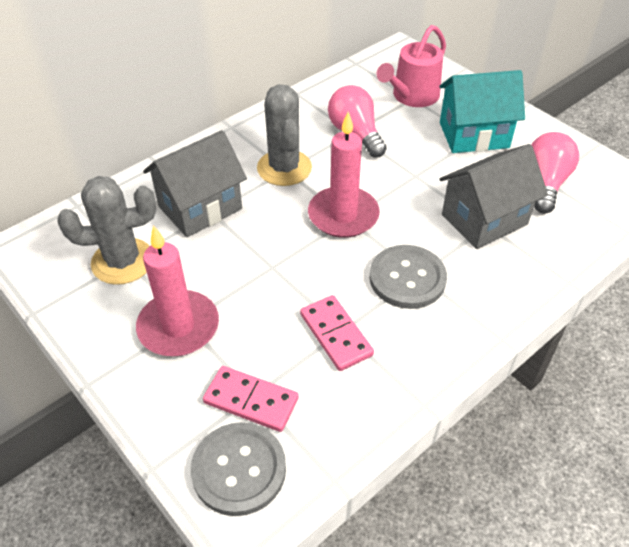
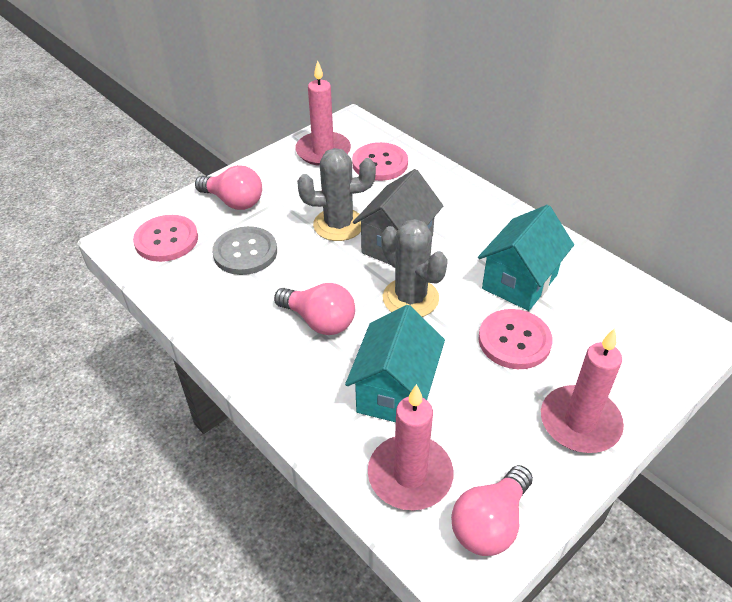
grey button: [191,422,286,516] [369,245,447,309] = 2 -> [212,226,277,275] = 1
grey house: [143,130,247,237] [439,144,548,249] = 2 -> [353,169,443,265] = 1
pink button: none = 0 -> [133,215,198,262] [352,142,408,181] [478,309,553,369] = 3
pink candle: [136,225,219,356] [308,112,380,238] = 2 -> [295,60,351,166] [368,384,453,510] [541,328,624,453] = 3
pink domino: [203,366,299,432] [300,295,374,371] = 2 -> none = 0
pink light bulb: [328,85,387,158] [531,132,579,214] = 2 -> [195,165,262,210] [274,283,355,335] [451,465,533,556] = 3
pink watering can: [376,25,446,107] = 1 -> none = 0
turquoise house: [439,70,525,153] = 1 -> [345,305,445,422] [478,205,574,311] = 2

